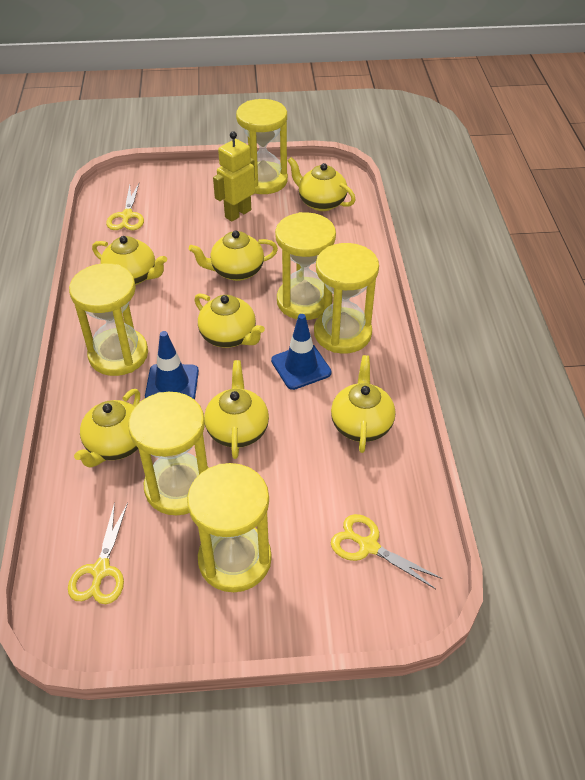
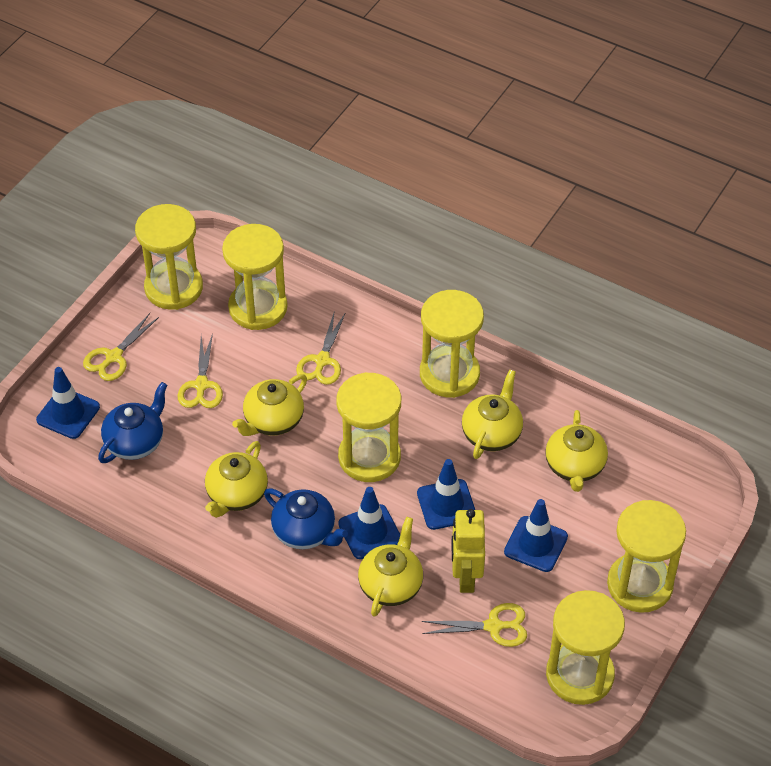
blue teapot: none = 0 -> [98,382,167,463] [264,488,348,549] = 2
blue traffic cone: [145,331,199,400] [271,314,332,390] = 2 -> [36,367,100,439] [338,487,400,559] [417,459,475,530] [504,499,568,572] = 4
yellow scissors: [68,502,128,604] [106,183,144,230] [331,514,442,589] = 3 -> [83,313,159,381] [178,333,223,408] [296,312,346,385] [422,603,527,647] = 4
yellow teapot: [74,389,140,468] [92,236,167,285] [189,231,278,281] [194,293,265,348] [204,360,269,459] [287,157,356,211] [331,355,395,453] = 7 -> [205,441,268,518] [232,374,307,436] [358,517,423,617] [462,369,523,459] [546,410,608,492] = 5

